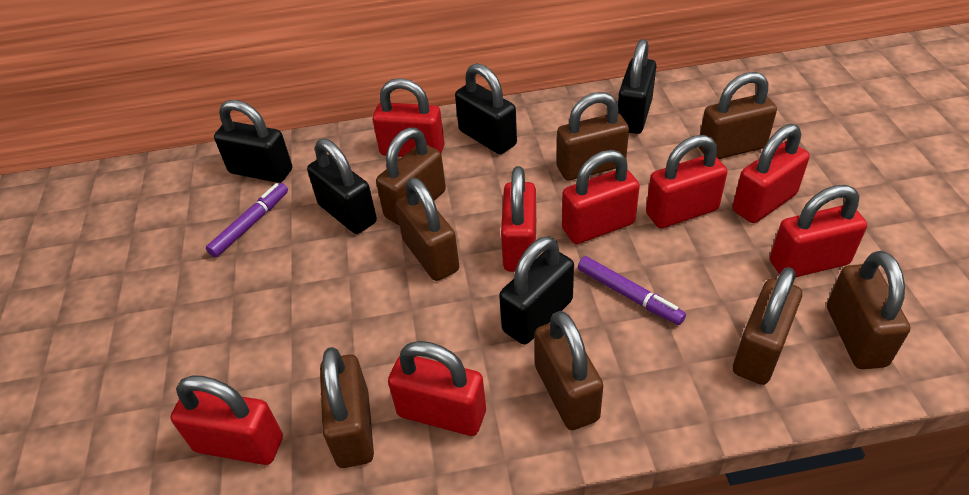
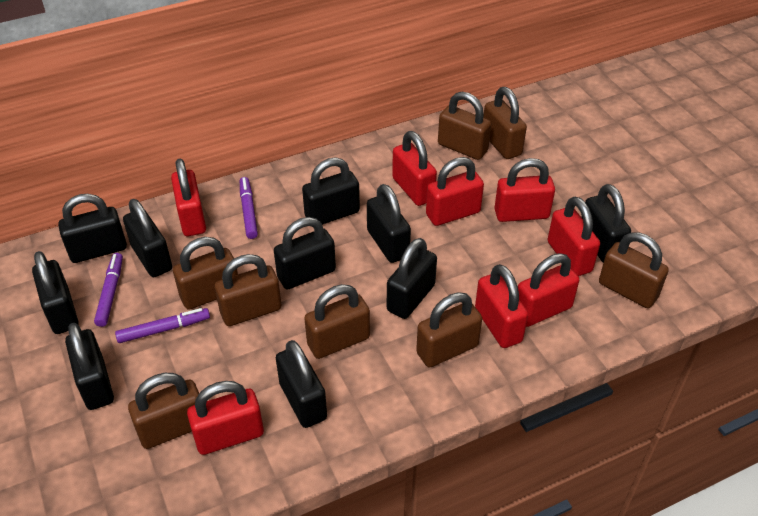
black padlock: [214,100,292,183] [307,138,377,234] [455,63,517,154] [499,236,574,345] [618,39,656,134] = 5 -> [32,251,79,334] [58,194,127,263] [65,323,114,410] [123,199,172,277] [274,217,336,290] [276,340,327,428] [302,158,360,225] [367,184,411,263] [387,238,437,319] [582,184,631,263] = 10
purple marker: [206,183,288,257] [578,256,686,325] = 2 -> [94,253,123,327] [115,308,210,343] [240,177,258,239] = 3

